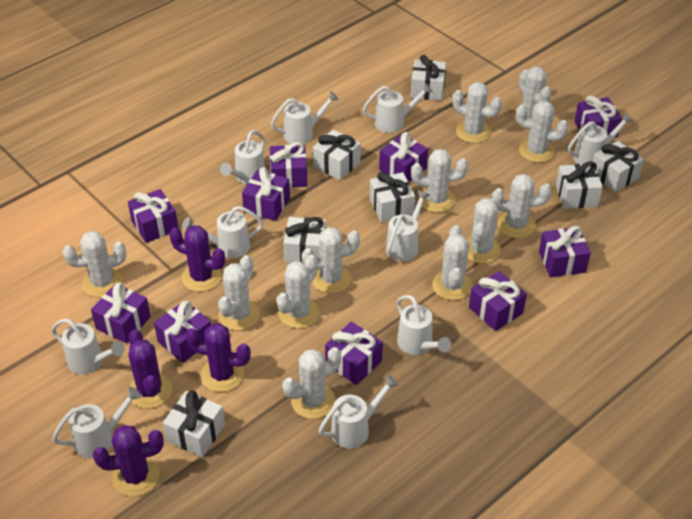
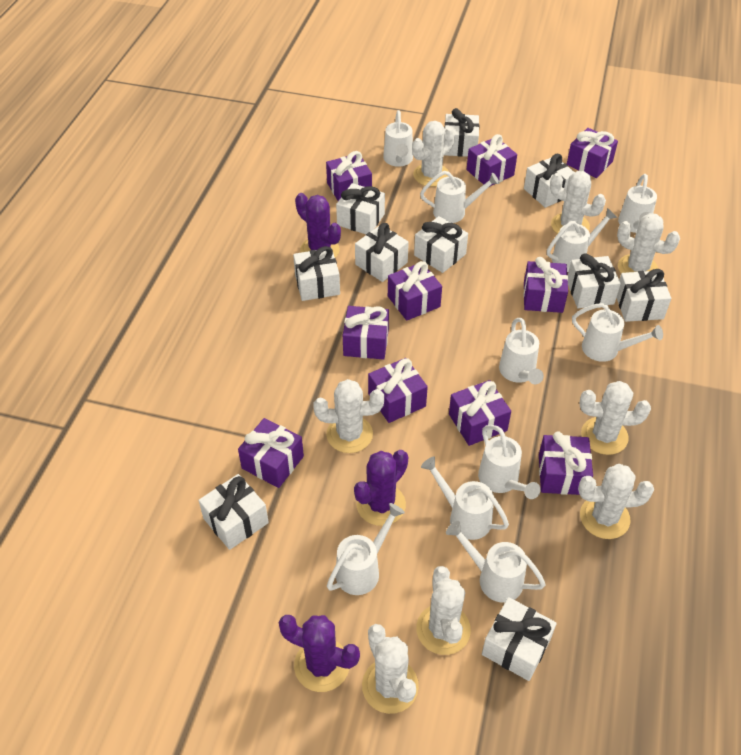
purple cactus: [93,425,164,497] [128,330,172,409] [169,226,225,292] [185,323,251,392] = 4 -> [279,615,360,692] [295,193,341,258] [354,450,408,526] = 3
white cactus: [63,231,126,297] [218,255,260,331] [277,255,320,329] [283,347,341,419] [302,227,360,294] [411,149,468,213] [432,225,473,300] [452,82,502,143] [466,198,501,264] [492,174,552,238] [513,67,552,122] [516,101,569,163] = 12 -> [313,379,384,453] [362,624,419,714] [412,121,455,187] [416,566,471,655] [550,171,606,234] [578,464,654,539] [580,381,651,455] [617,213,680,273] = 8
white gift: [163,390,225,457] [283,217,326,263] [313,130,361,180] [370,172,415,222] [411,55,446,101] [556,161,603,209] [592,141,644,192] = 7 -> [198,474,269,550] [293,246,340,301] [336,183,385,234] [355,223,409,282] [414,216,468,273] [445,108,479,157] [482,597,557,681] [524,154,575,208] [568,253,621,308] [617,269,671,322] = 10

